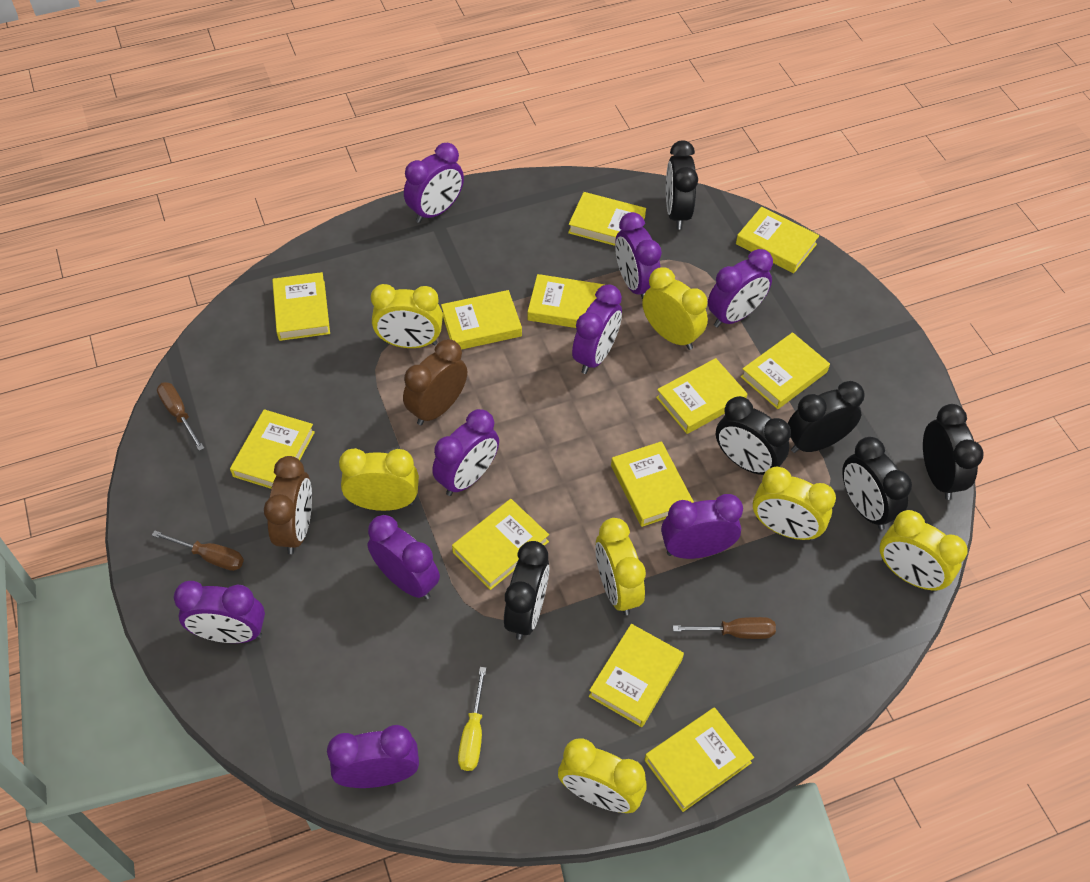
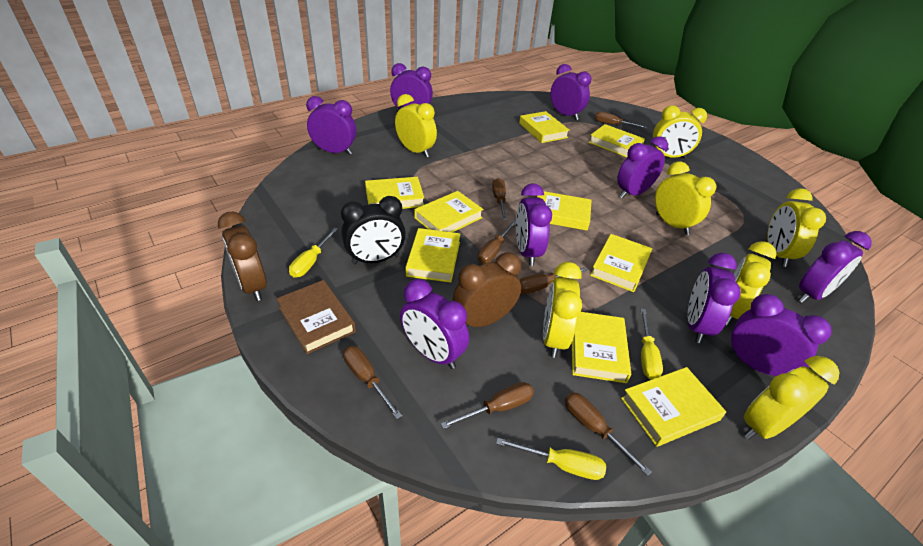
black clock: [504,541,549,640] [666,140,698,230] [716,396,791,475] [788,381,865,453] [842,437,912,530] [923,404,983,500] = 6 -> [341,196,406,264] = 1
brown book: none = 0 -> [276,280,356,354] = 1
brown screwdriver: [152,530,244,571] [157,382,204,451] [673,617,776,639] = 3 -> [343,346,402,419] [441,382,534,429] [478,221,516,264] [492,178,507,220] [519,267,587,294] [565,392,651,476] [595,112,647,129] = 7
yellow book: [230,409,315,489] [272,272,330,341] [441,290,522,350] [452,499,549,590] [528,274,605,328] [568,192,646,246] [589,624,684,727] [611,441,694,527] [644,707,754,812] [656,358,747,434] [736,207,820,273] [741,332,830,409] = 12 -> [365,177,424,209] [406,228,460,283] [414,191,483,232] [519,111,570,143] [537,191,592,231] [572,312,631,383] [589,124,645,157] [590,234,652,292] [621,367,726,447] = 9
yellow screwdriver: [458,667,486,771] = 1 -> [289,228,338,278] [496,438,606,480] [640,309,663,380] = 3

